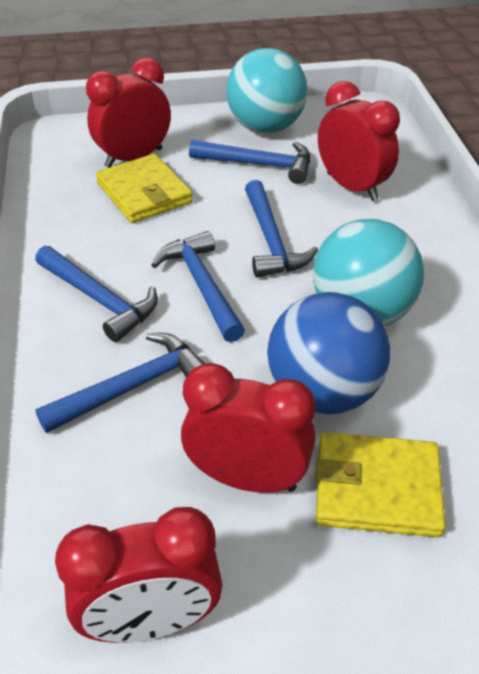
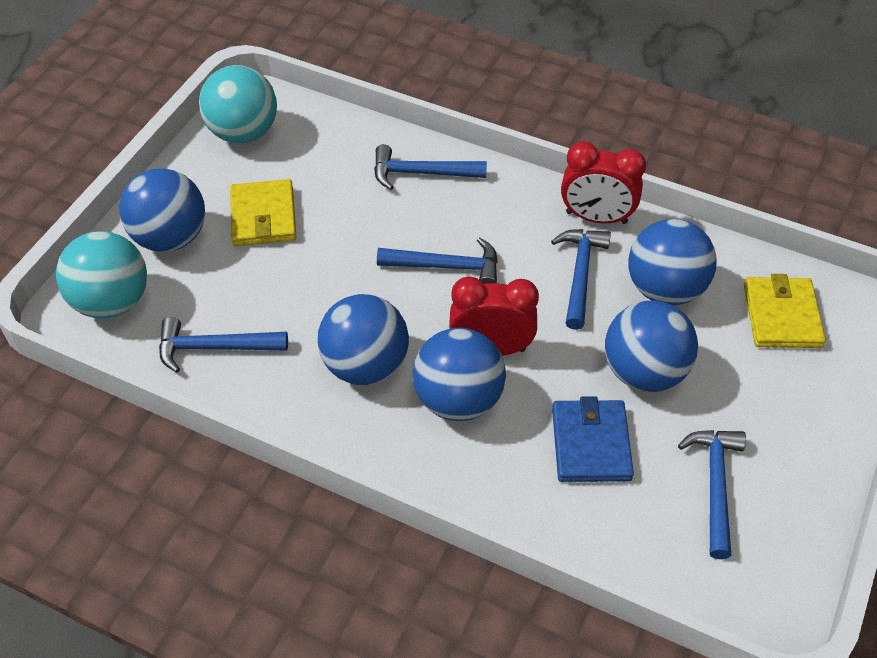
blue ball: [267,292,390,414] = 1 -> [119,168,205,252] [318,294,409,385] [413,328,506,421] [605,300,698,392] [629,219,717,306] = 5
blue wallet: none = 0 -> [552,396,634,482] = 1
red clock: [55,507,223,643] [86,57,171,168] [181,363,316,493] [318,81,400,201] = 4 -> [449,277,539,356] [561,141,646,224] = 2

